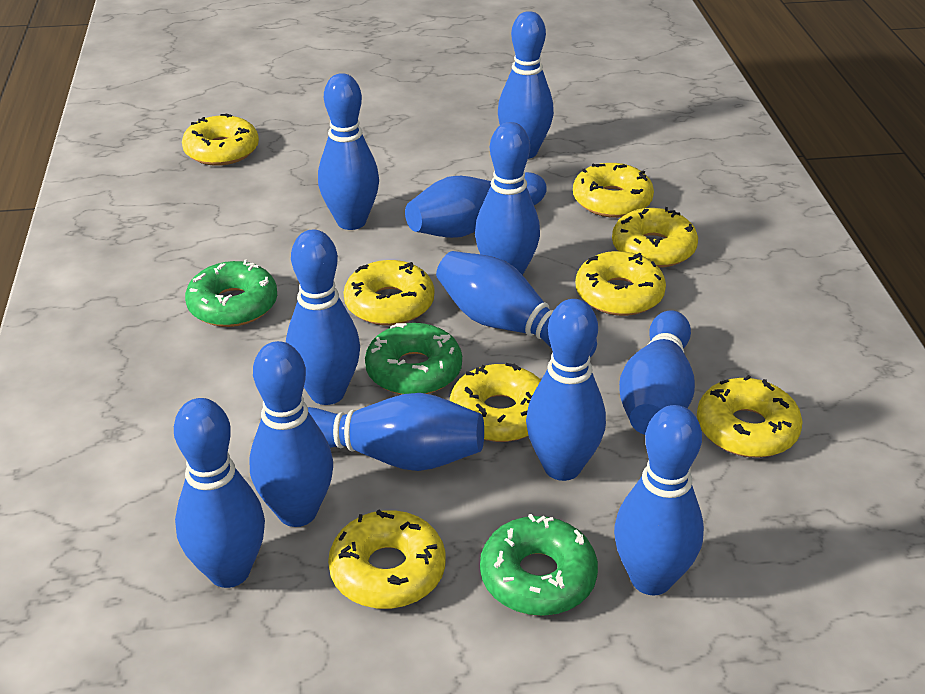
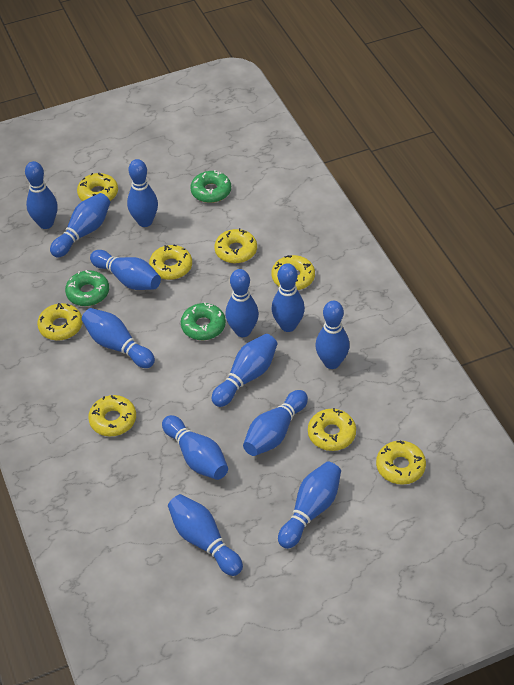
blue bowling pin: [174,398,265,588] [250,341,333,527] [286,230,360,405] [308,393,484,471] [318,73,379,230] [405,172,547,238] [436,251,597,358] [475,122,540,275] [498,11,554,159] [526,299,606,481] [614,405,704,595] [619,311,695,435] = 12 -> [25,161,58,229] [50,193,110,258] [82,308,155,368] [90,250,161,290] [127,159,158,227] [162,415,228,480] [168,494,243,576] [212,334,278,407] [225,269,259,337] [243,390,308,456] [271,263,305,332] [278,461,341,549] [315,301,350,369] = 13

